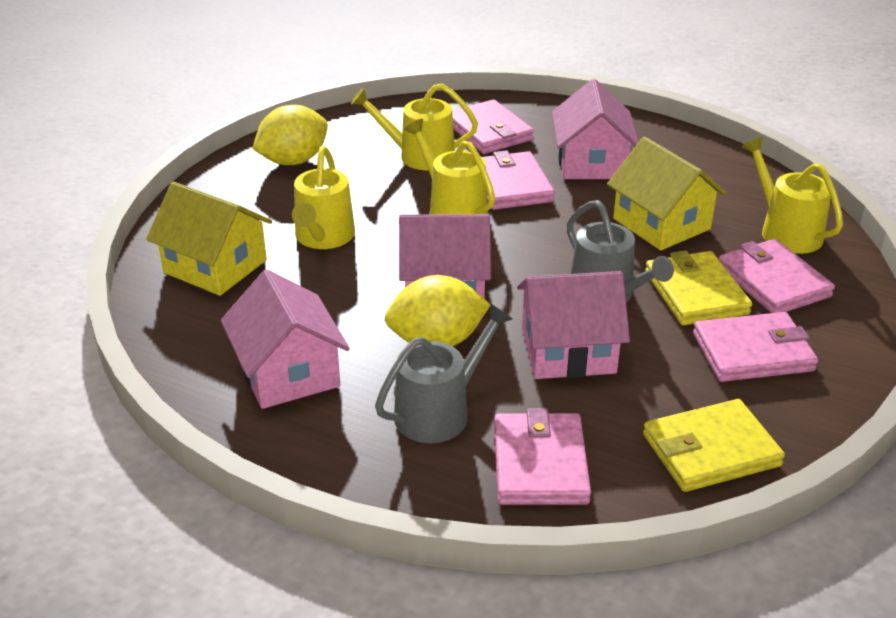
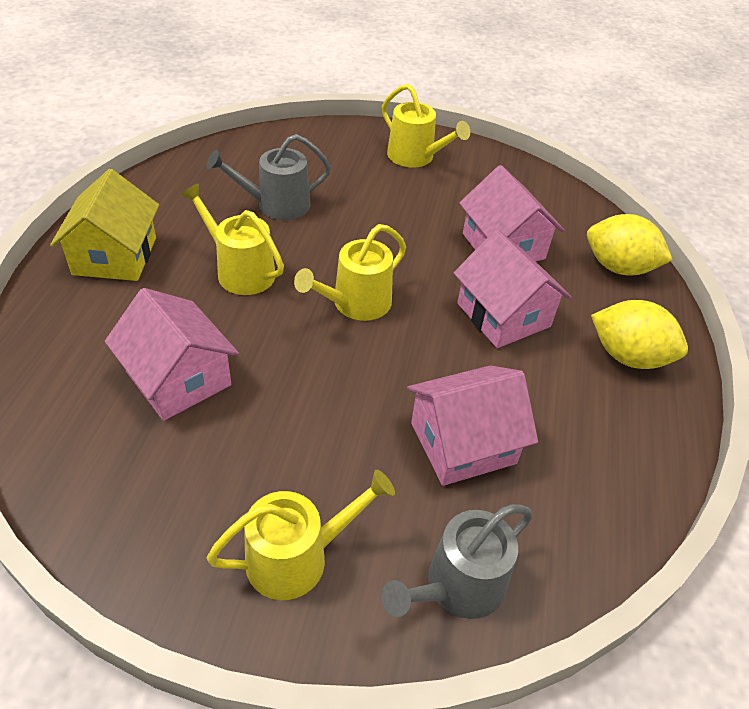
pink wallet: [452,99,534,154] [482,150,555,210] [494,408,591,505] [693,312,818,382] [719,239,835,313] = 5 -> none = 0
yellow house: [146,182,272,296] [607,137,727,251] = 2 -> [50,169,159,281] = 1
yellow wallet: [643,399,785,492] [645,250,752,325] = 2 -> none = 0

